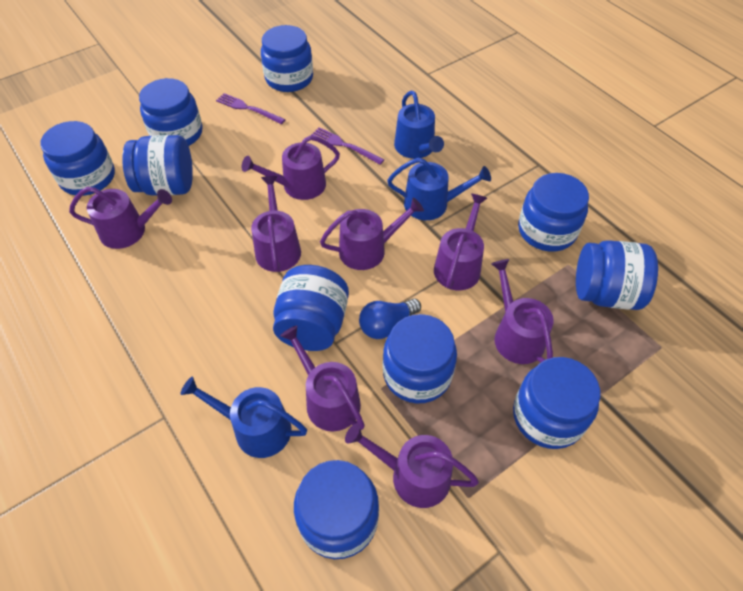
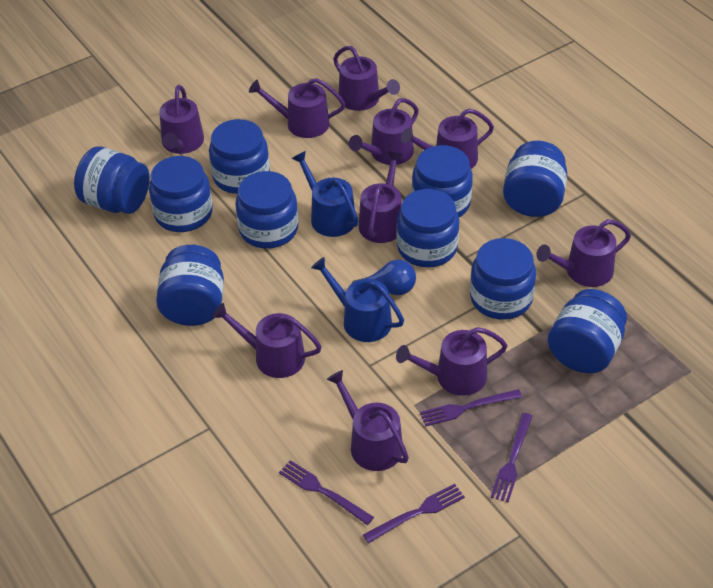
blue watering can: [180,376,307,458] [387,158,491,220] [394,91,444,159] = 3 -> [292,151,359,237] [311,257,404,342] = 2
purple fork: [216,93,286,124] [311,127,384,165] = 2 -> [279,460,374,525] [363,484,465,543] [420,389,522,427] [491,413,532,503] = 4
purple watering can: [69,187,172,249] [242,135,340,200] [251,176,301,272] [280,326,365,431] [320,198,424,270] [345,423,479,508] [434,193,487,290] [491,259,554,364] = 8 -> [159,85,204,154] [212,303,322,378] [249,78,345,138] [327,370,409,471] [333,46,400,111] [349,98,419,165] [359,151,403,243] [396,327,508,396] [401,109,494,169] [536,219,631,287] = 10

